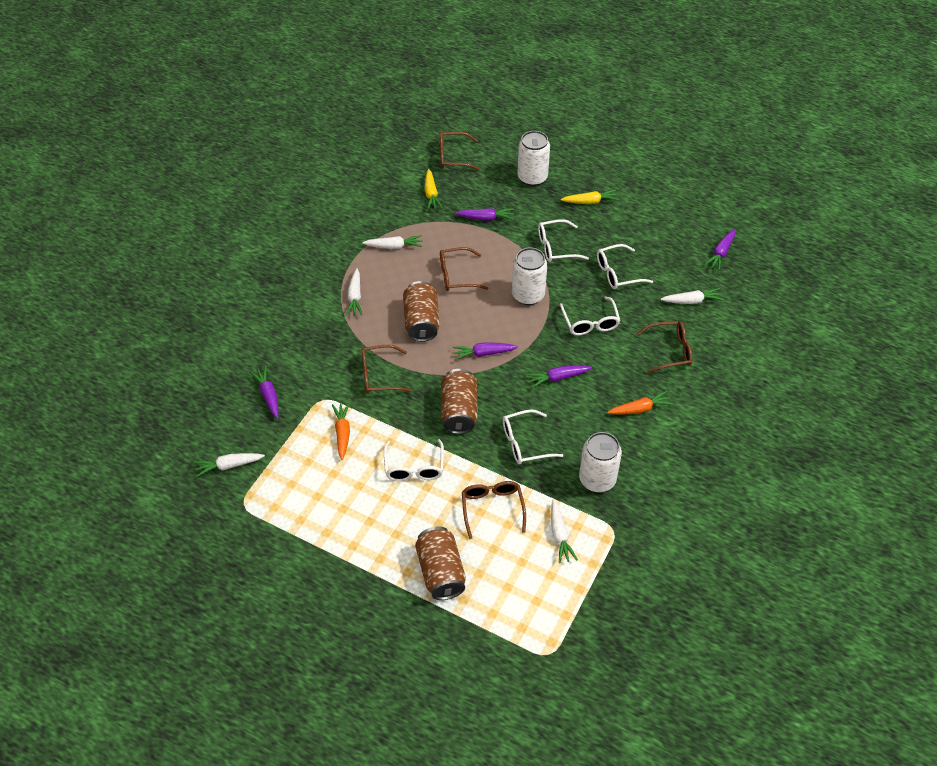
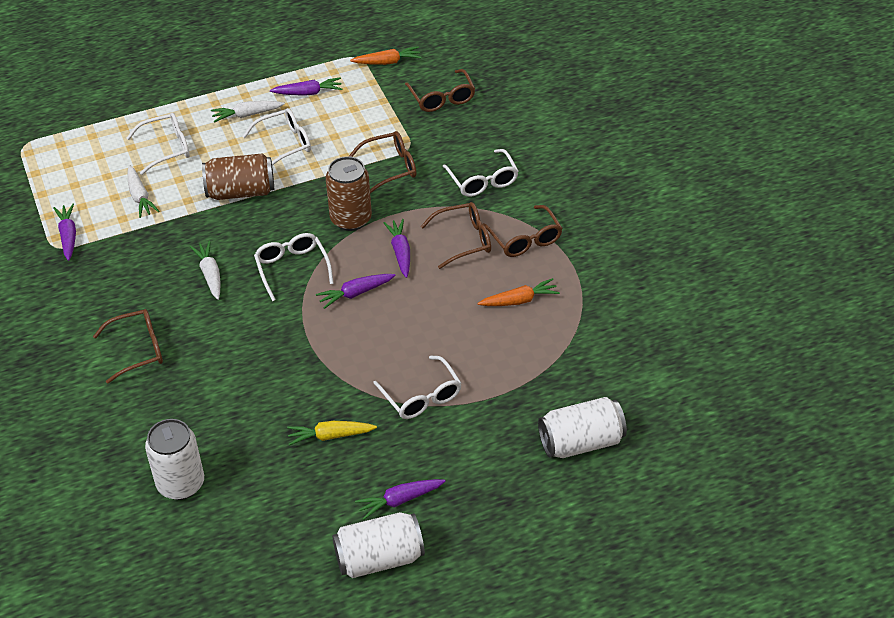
brown can: [403,281,440,342] [415,526,466,600] [441,369,478,434] = 3 -> [202,153,274,200] [326,156,372,231] = 2
white carrot: [194,453,265,477] [346,268,362,316] [362,235,422,249] [551,499,578,563] [661,288,724,304] = 5 -> [128,165,159,218] [190,241,220,300] [211,101,285,123] = 3
yellow carrot: [425,169,443,210] [561,189,619,204] = 2 -> [287,421,377,445] = 1

